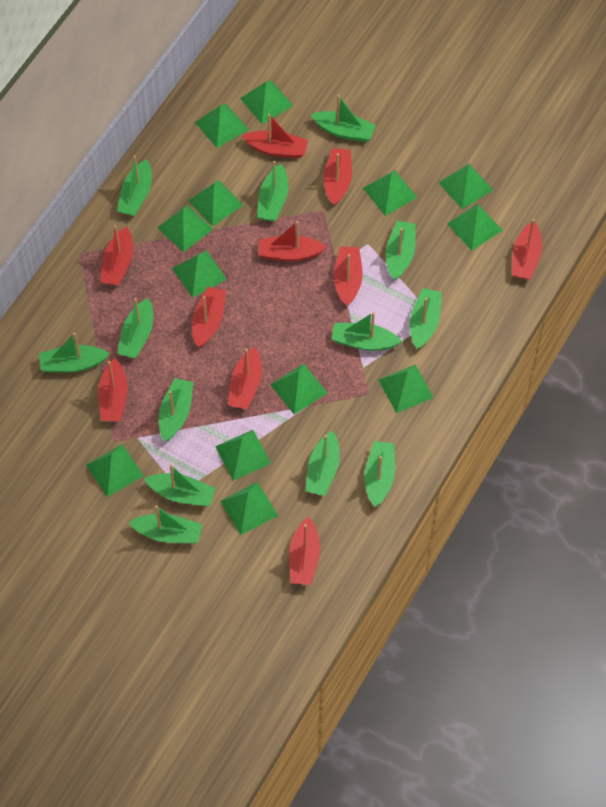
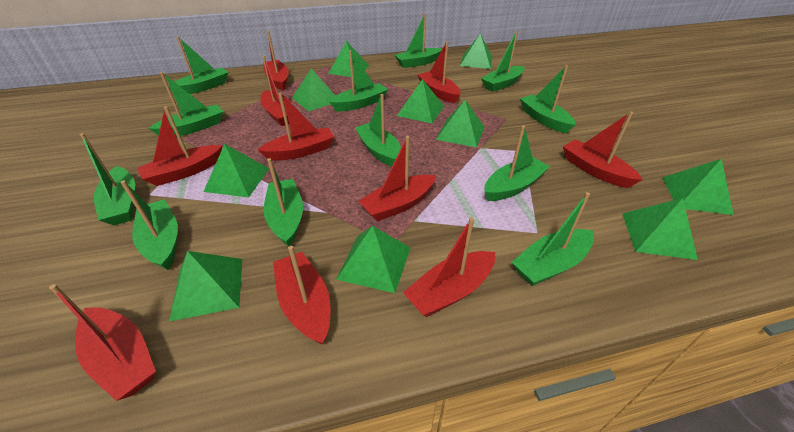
green boat: [39,333,110,372] [117,156,152,216] [117,298,153,359] [129,505,202,543] [144,464,216,506] [159,378,194,442] [257,161,288,222] [305,431,340,496] [311,95,376,142] [331,312,402,351] [364,441,395,507] [386,221,416,280] [410,288,442,349] = 13 -> [80,133,135,225] [120,180,178,270] [149,72,223,137] [168,36,229,94] [263,158,303,246] [329,50,388,111] [355,94,401,167] [395,13,442,68] [481,31,525,92] [484,126,550,201] [512,192,594,286] [520,65,576,133] = 12
green pyramid: [86,444,144,497] [157,205,213,252] [172,250,227,298] [188,180,243,226] [195,104,248,148] [215,430,271,481] [220,482,278,535] [240,80,293,124] [270,363,328,414] [363,170,418,216] [379,365,434,413] [438,164,493,209] [447,204,503,250] = 13 -> [169,251,242,321] [203,144,269,197] [292,68,335,112] [328,41,369,77] [336,226,410,293] [397,79,444,123] [436,100,484,147] [460,34,492,69] [622,198,698,260] [662,159,734,215] = 10

